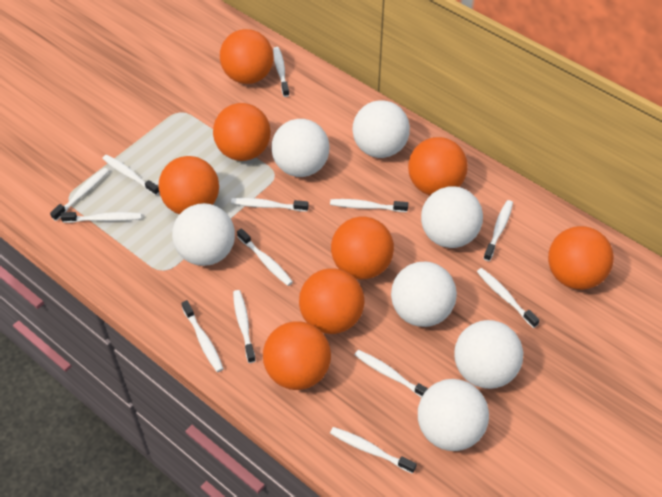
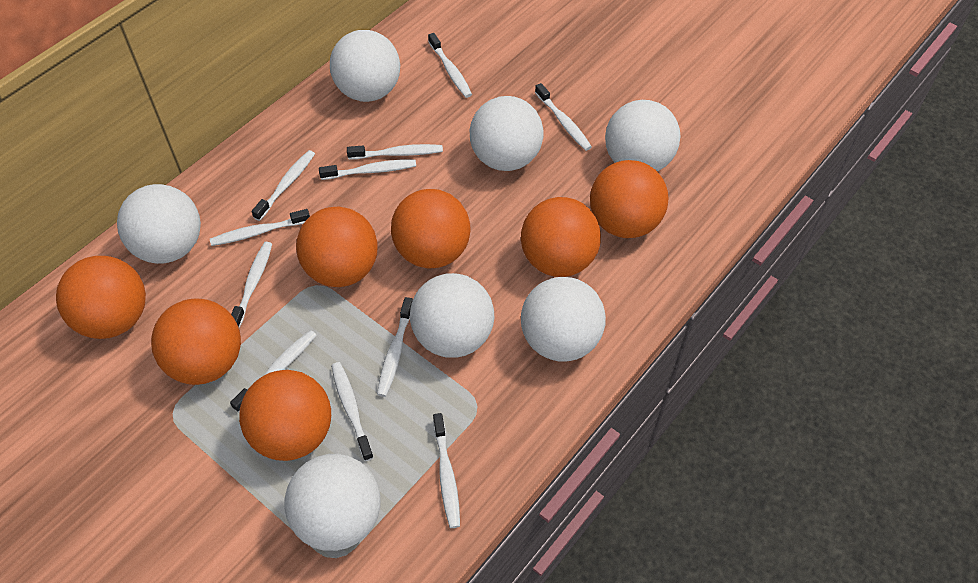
orange ball: [159,156,219,215] [213,103,271,161] [220,29,274,84] [263,321,331,390] [299,268,364,334] [331,217,394,279] [408,137,468,195] [548,226,614,290] = 8 -> [56,256,146,339] [151,299,241,385] [239,370,331,461] [296,207,378,287] [391,189,470,269] [521,197,601,277] [590,160,668,238] = 7
white toothbrush: [50,168,109,221] [61,212,142,223] [102,155,159,195] [181,300,224,372] [231,198,309,212] [233,290,256,363] [237,228,293,286] [273,47,289,97] [330,199,408,212] [330,427,417,474] [355,350,428,398] [477,268,540,328] [483,200,513,261] = 13 -> [210,209,310,246] [230,330,317,412] [231,242,272,328] [251,150,315,221] [319,159,416,180] [331,362,374,461] [347,144,443,159] [377,297,413,397] [428,33,472,98] [433,413,460,528] [535,83,592,151] = 11

